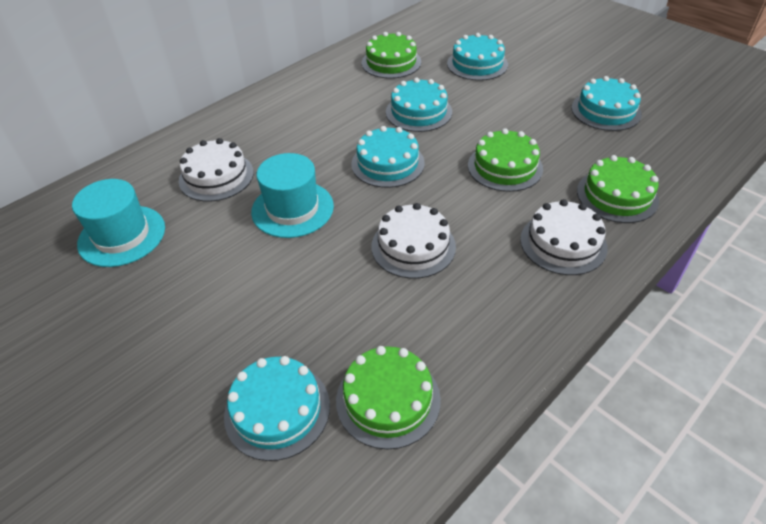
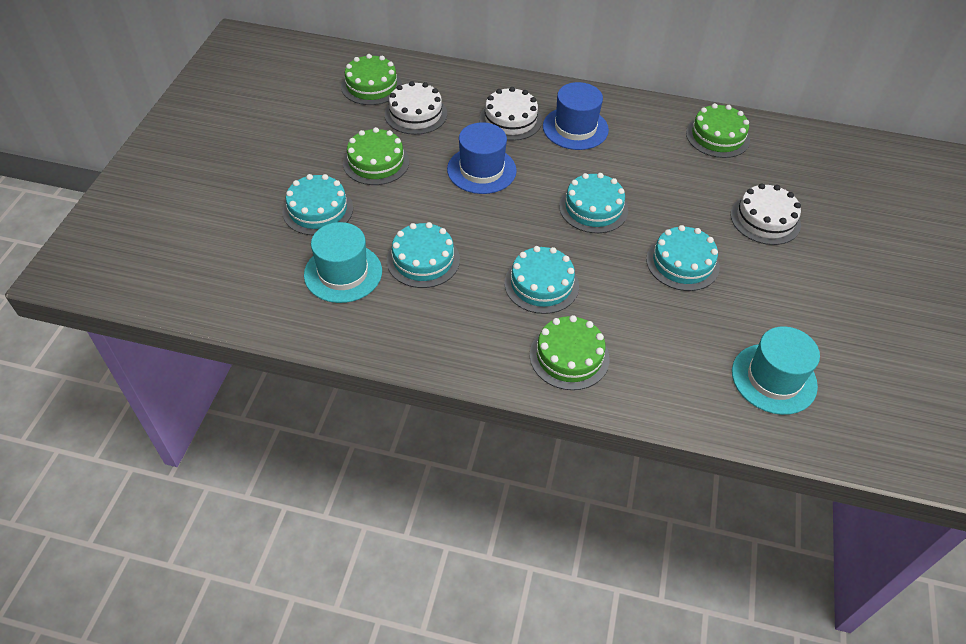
blue hat: none = 0 -> [447,122,517,194] [543,82,609,150] = 2

